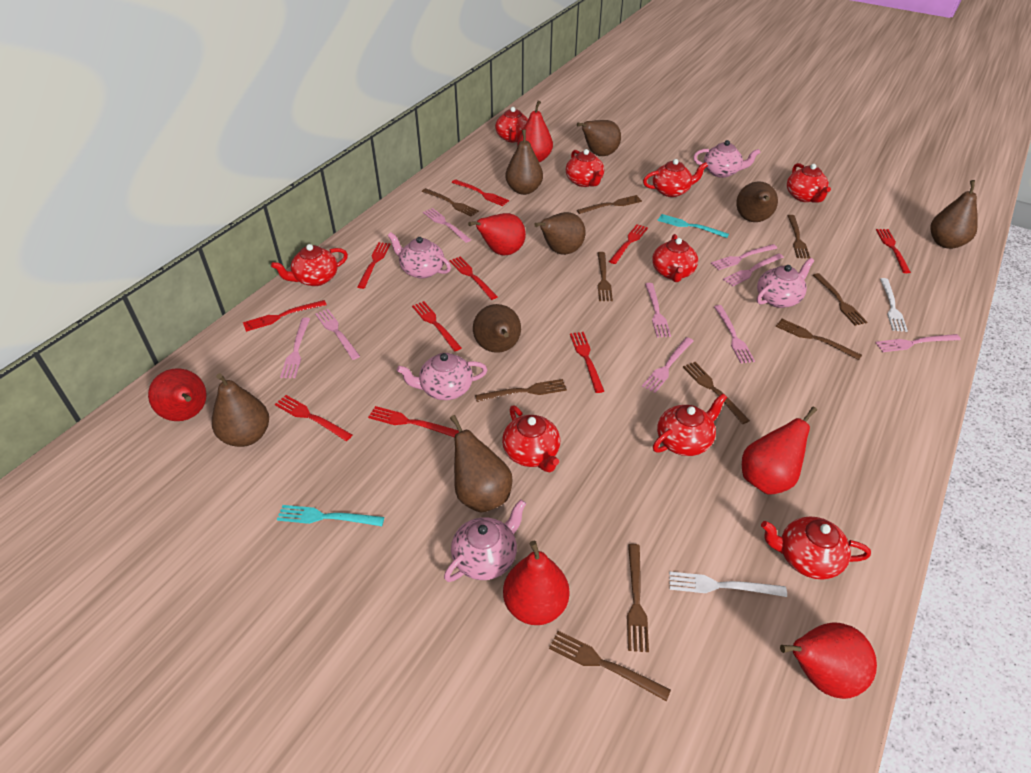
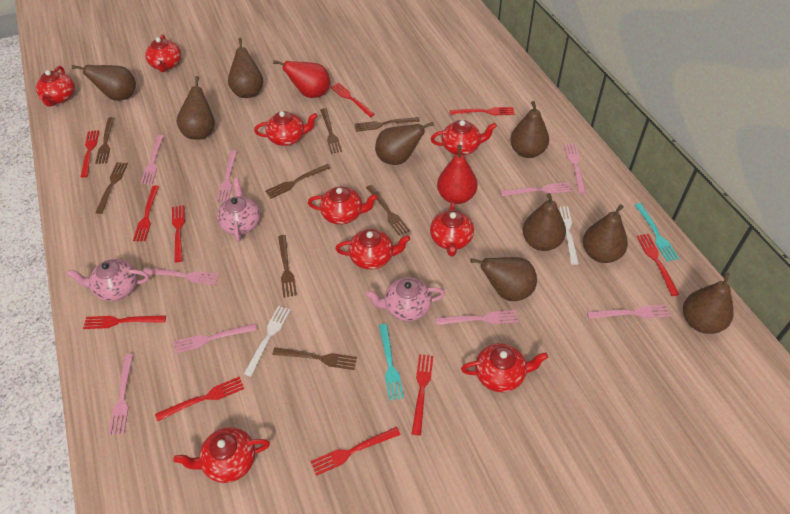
brown fork: [422,188,479,217] [475,379,567,402] [549,631,671,702] [577,195,642,214] [598,252,613,301] [627,544,649,652] [683,362,750,424] [776,319,862,360] [787,215,810,259] [813,273,867,326] = 10 -> [95,117,114,164] [95,162,128,214] [265,164,331,199] [273,347,357,370] [278,235,297,298] [320,108,342,154] [355,117,420,132] [366,185,410,236] = 8
brown pear: [212,373,269,447] [450,415,513,513] [473,304,521,353] [505,129,543,195] [534,212,586,255] [577,120,621,156] [736,181,778,222] [930,180,978,249] = 8 -> [72,65,136,101] [177,76,215,140] [228,38,263,98] [375,122,434,165] [470,257,537,301] [510,101,549,158] [523,193,566,251] [583,204,628,263] [683,272,734,334] = 9
pink teapot: [387,232,451,279] [397,353,487,400] [444,499,526,582] [693,140,760,178] [757,258,814,308] = 5 -> [67,259,149,301] [217,178,260,242] [366,277,445,321] = 3
red pear: [148,368,207,421] [468,213,526,256] [503,541,569,625] [517,100,553,162] [742,406,817,495] [780,622,877,699] = 6 -> [273,60,330,98] [437,145,477,204] = 2

